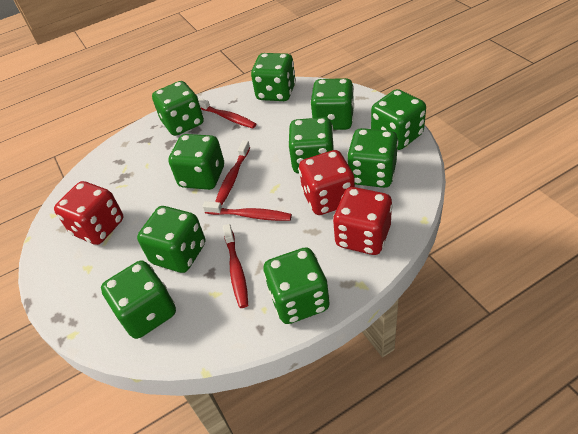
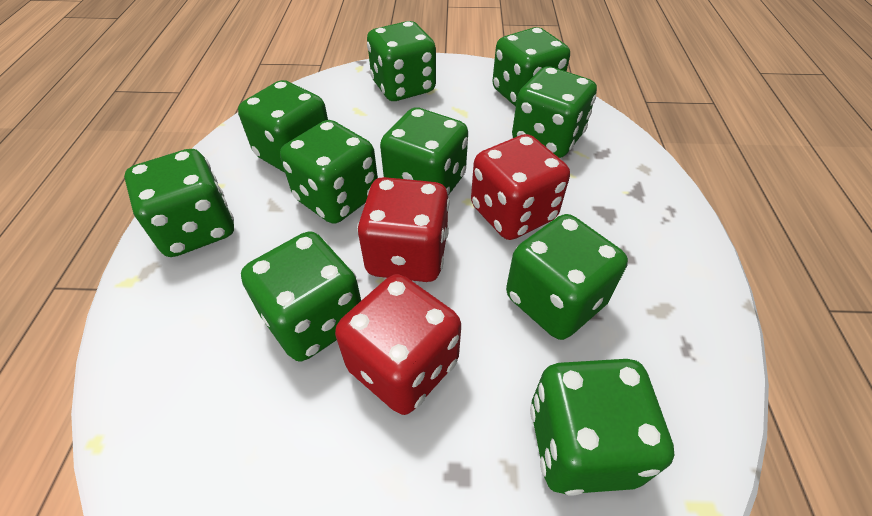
red toothbrush: [198,97,256,128] [203,201,292,221] [215,140,250,206] [223,224,248,308] = 4 -> none = 0

